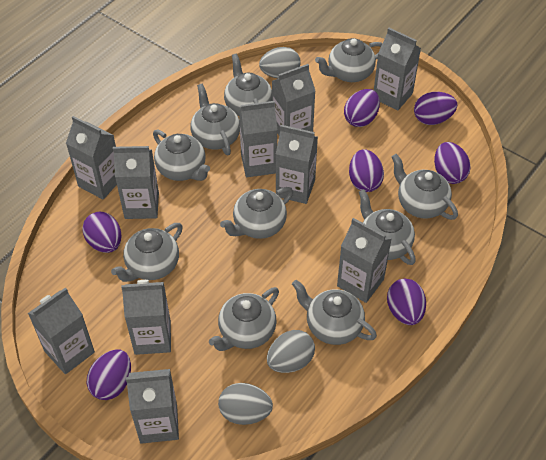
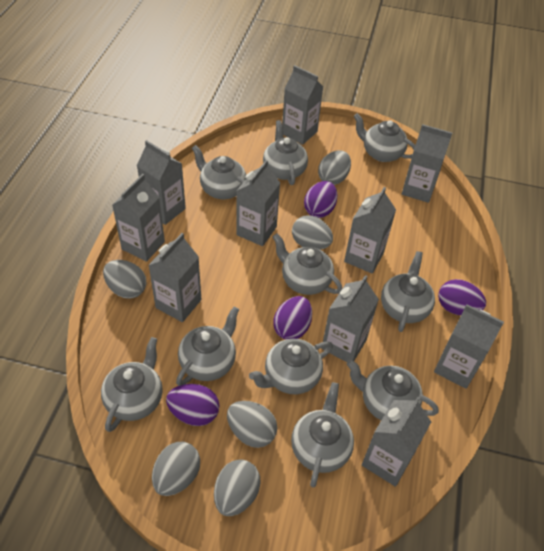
grey egg: [218,383,273,425] [259,47,301,78] [267,330,315,373] = 3 -> [103,260,146,299] [152,442,200,496] [214,459,261,516] [227,401,277,448] [292,215,333,250] [318,150,351,185] = 6
purple egg: [82,212,122,253] [86,349,131,400] [344,89,380,127] [349,149,384,192] [387,279,426,325] [414,92,457,125] [434,142,471,184] = 7 -> [166,384,219,426] [273,296,312,340] [304,181,337,218] [438,279,486,315] = 4

